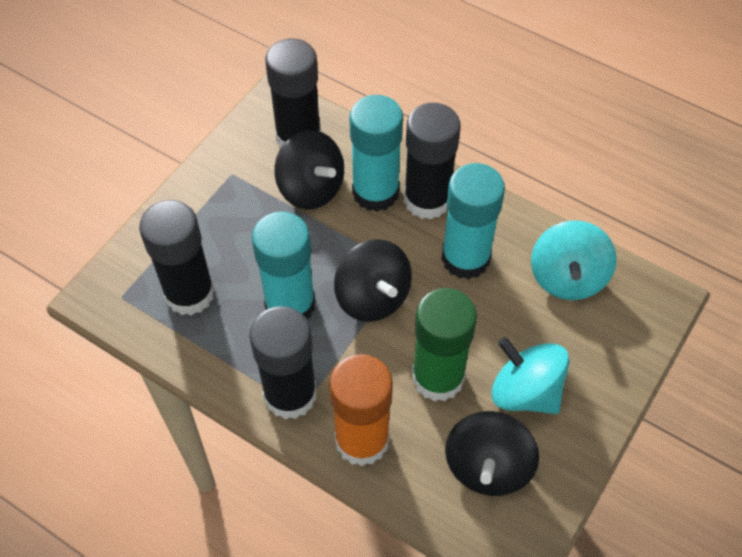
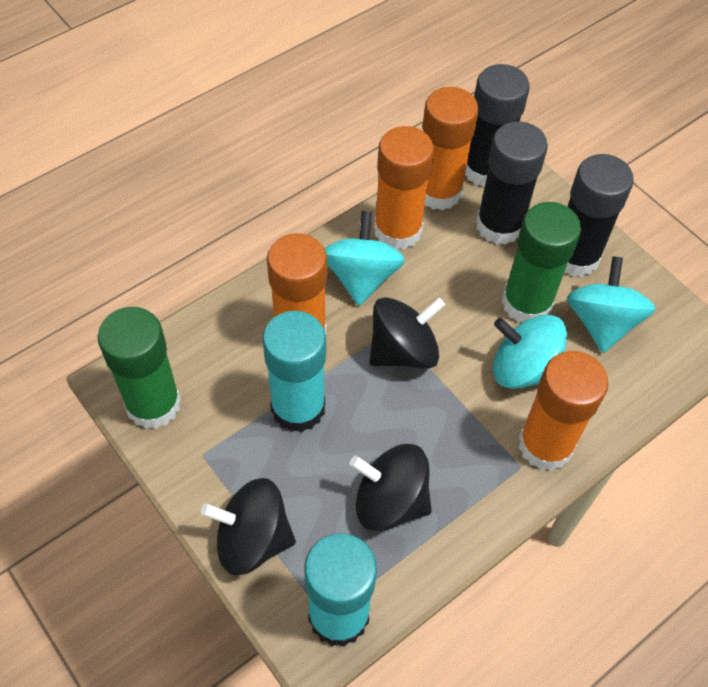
black glue stick: [139,200,215,316] [249,306,317,419] [265,38,321,148] [404,103,461,220] = 4 -> [465,64,530,187] [476,121,548,245] [564,154,634,277] = 3
green glue stick: [412,288,477,402] = 1 -> [98,307,181,429] [502,202,581,323] = 2
orange glue stick: [329,354,393,466] = 1 -> [267,233,327,334] [374,126,434,250] [422,87,479,210] [518,351,608,471] = 4
turquoise glue stick: [252,211,315,319] [349,95,403,212] [441,163,505,280] = 3 -> [262,311,326,432] [304,533,377,647] = 2
turquoise spinning top: [492,337,570,414] [531,220,617,300] = 2 -> [324,211,405,306] [493,315,567,389] [567,256,655,353] = 3

